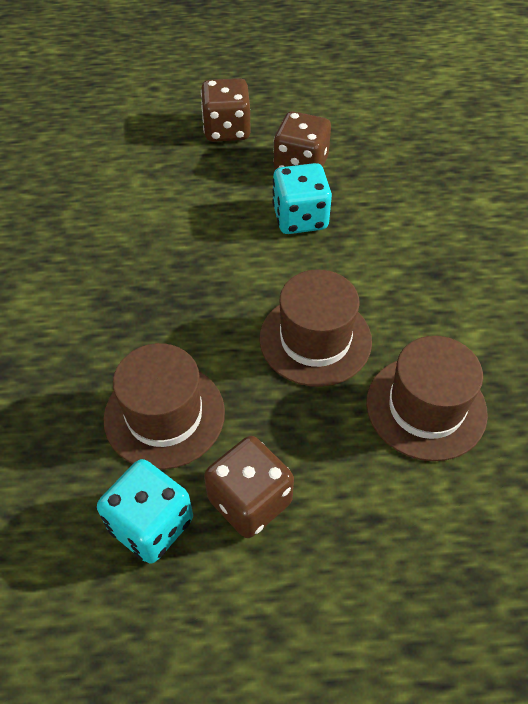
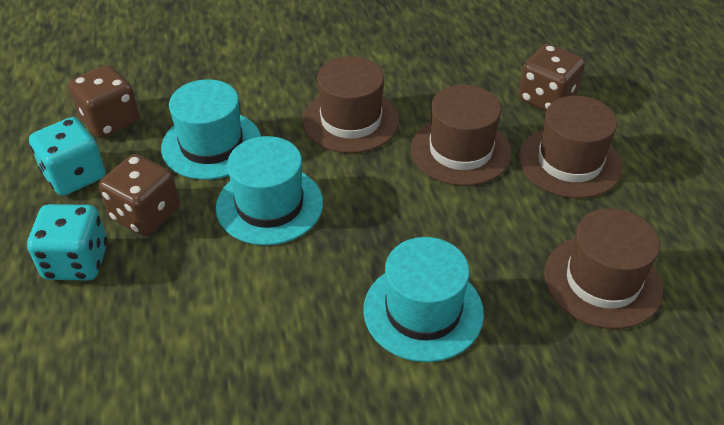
brown hat: [103,343,225,470] [259,270,372,387] [366,336,488,461] = 3 -> [303,56,400,153] [411,85,512,186] [519,96,622,198] [544,208,663,329] = 4
turquoise hat: none = 0 -> [161,79,261,180] [216,136,323,245] [363,237,484,362] = 3

